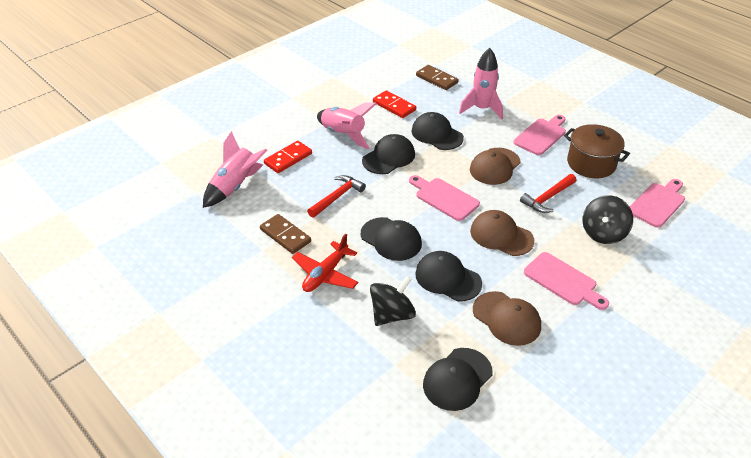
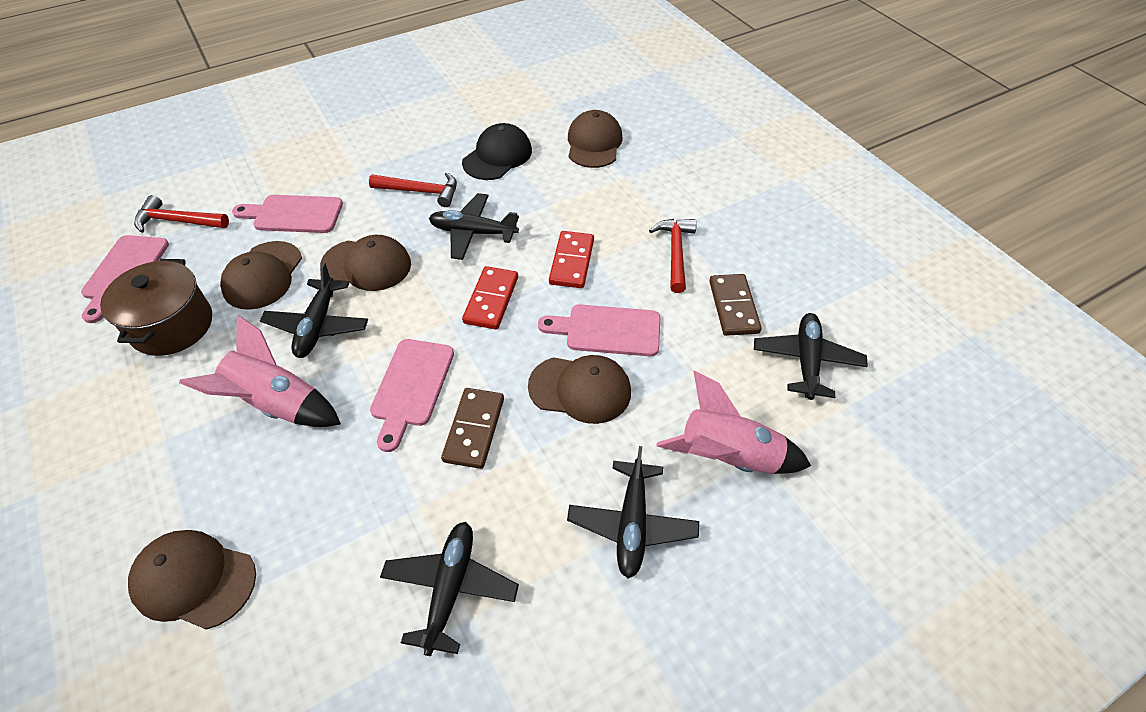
black cap: [361,217,422,261] [362,134,415,174] [411,112,464,150] [415,251,482,301] [423,348,492,411] = 5 -> [462,123,532,180] = 1
black plane: none = 0 -> [260,262,368,358] [380,522,519,656] [429,193,519,260] [567,446,699,578] [754,313,868,400] = 5
black spinning top: [370,276,416,326] [583,195,633,244] = 2 -> none = 0
brown cap: [470,148,521,185] [470,210,534,256] [473,291,541,346] = 3 -> [128,530,256,630] [220,241,302,310] [320,235,411,291] [528,355,631,424] [568,110,623,168] = 5
pink rocket: [203,131,267,208] [317,102,377,149] [459,48,503,120] = 3 -> [179,315,341,427] [657,371,811,474] = 2
red hammer: [307,175,366,218] [520,174,576,213] = 2 -> [134,195,229,233] [369,172,457,207] [649,219,697,293] = 3
red plane: [292,234,358,292] = 1 -> none = 0

